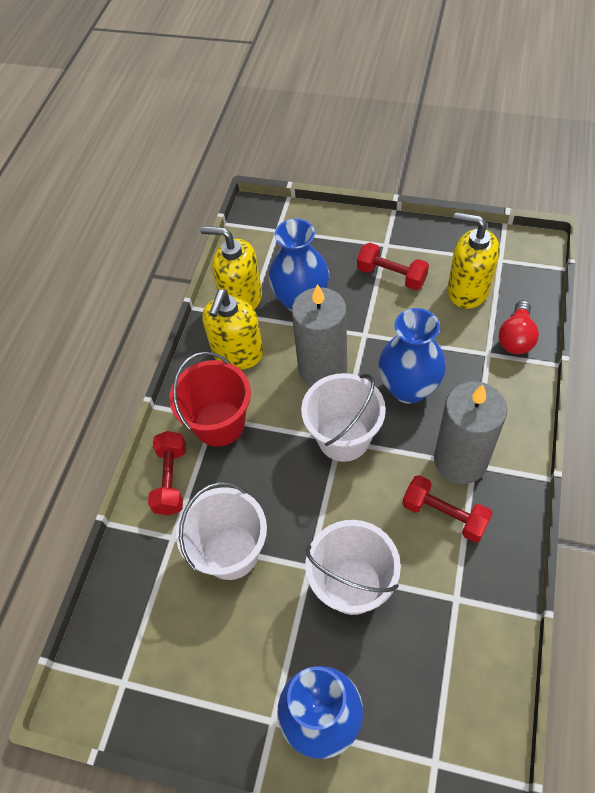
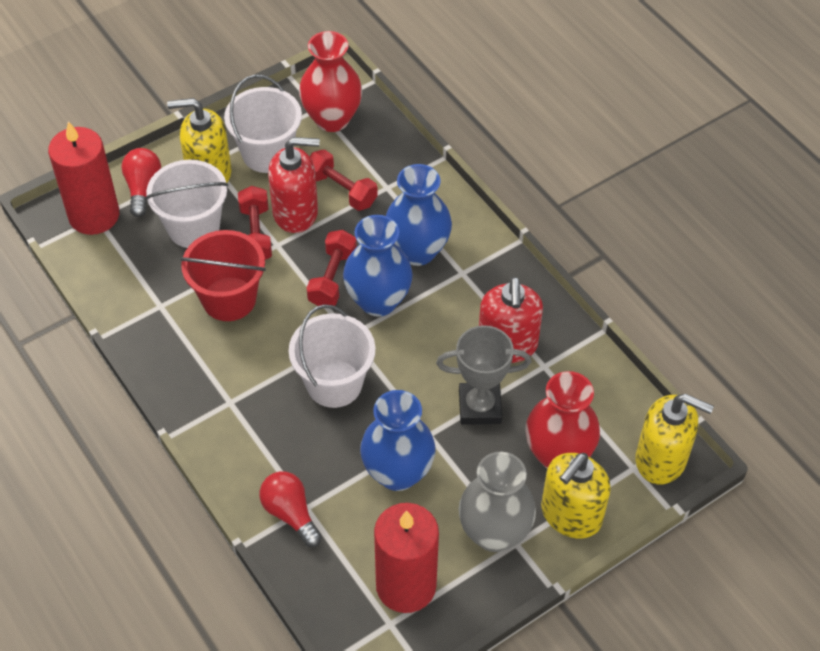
grey candle: [292,284,347,386] [434,381,507,484] = 2 -> none = 0
grey trophy: none = 0 -> [436,325,531,425] = 1
grey vase: none = 0 -> [459,452,536,552] = 1
red candle: none = 0 -> [48,121,119,235] [374,503,439,613] = 2
red light bulb: [499,300,539,354] = 1 -> [121,148,161,217] [259,471,322,547] = 2
red soap dispenser: none = 0 -> [268,137,320,233] [479,277,543,363] = 2
red vase: none = 0 -> [299,31,362,132] [525,371,600,468] = 2

